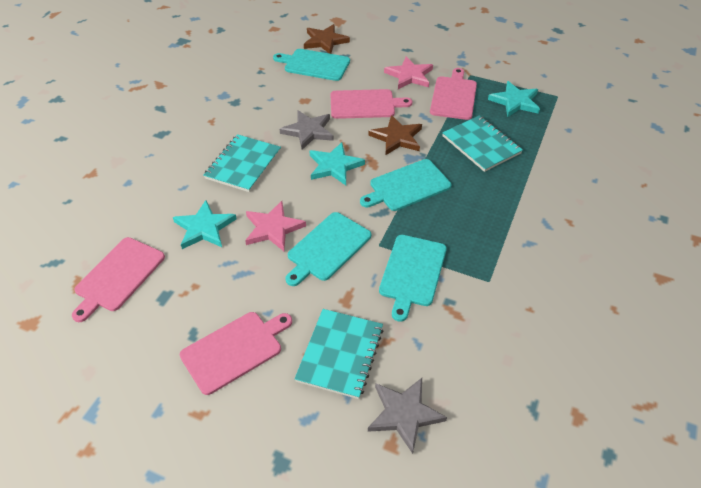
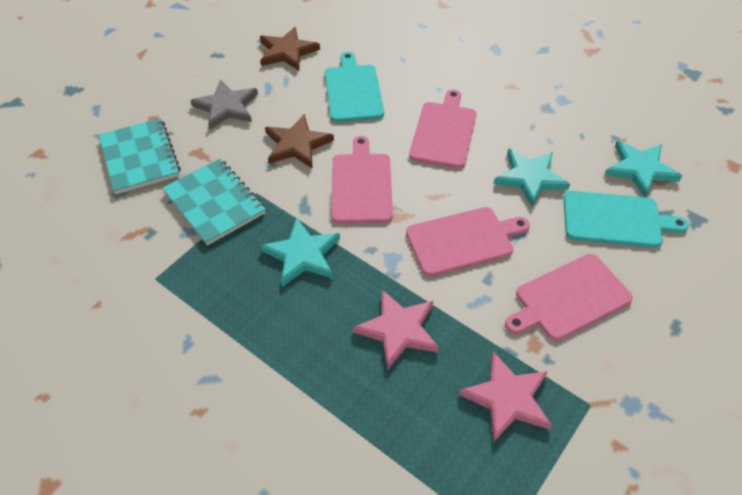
grey star: [280,110,334,150] [368,378,447,454] = 2 -> [190,79,258,130] = 1
turquoise cutting board: [273,49,350,81] [285,212,371,286] [360,159,451,211] [379,235,447,322] = 4 -> [325,52,384,122] [563,191,689,248] = 2
turquoise notebook: [203,134,281,192] [294,309,384,399] [442,116,523,172] = 3 -> [99,118,180,194] [162,159,266,246] = 2

